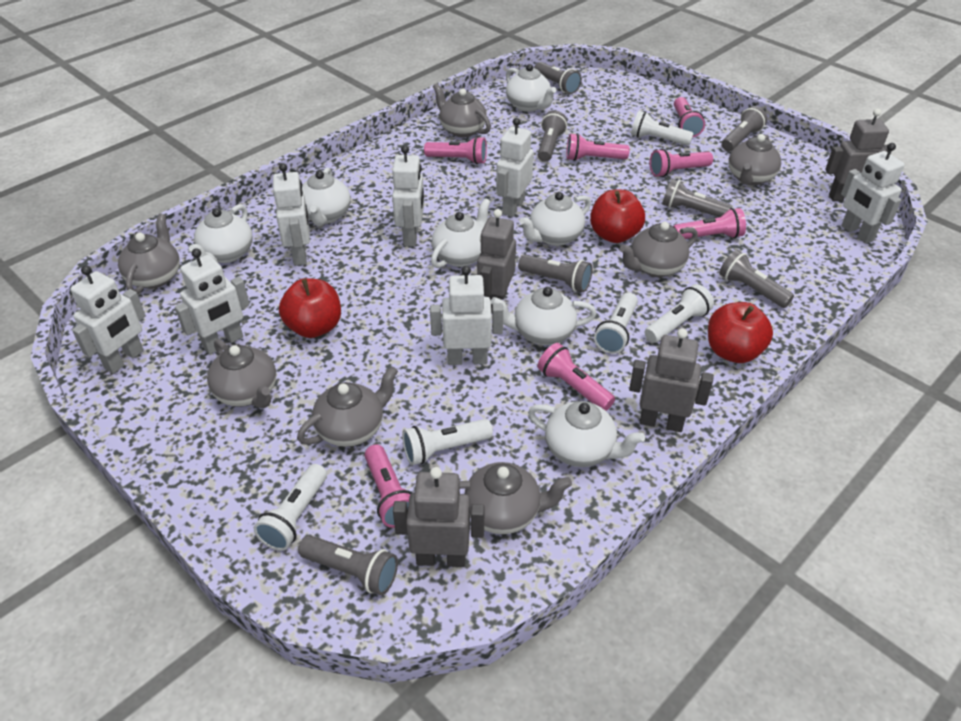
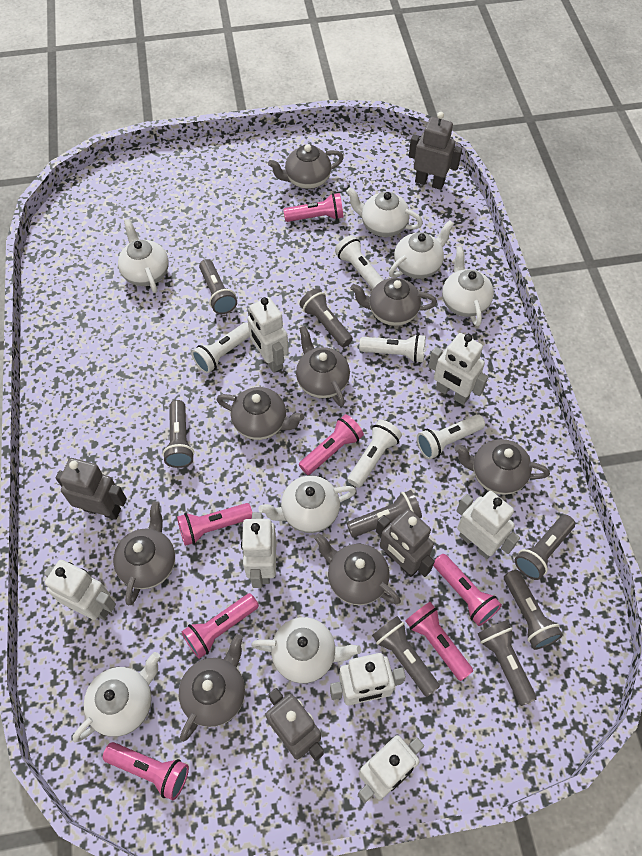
grey flashlight: [298,535,398,595] [518,255,592,292] [534,62,582,94] [538,110,567,162] [662,179,732,217] [719,250,794,308] [722,106,767,151] = 7 -> [163,400,194,468] [199,259,237,314] [300,288,353,347] [347,490,422,537] [372,616,440,697] [478,620,537,706] [504,570,563,649] [515,515,575,580] = 8
grey teapot: [118,214,180,294] [207,339,276,408] [297,366,398,447] [433,83,491,137] [460,462,572,534] [620,222,698,277] [728,134,781,185] = 7 -> [113,501,175,605] [179,634,245,742] [216,387,305,440] [268,144,344,189] [296,326,350,407] [314,533,401,605] [350,278,437,326] [454,439,550,495] = 8
red apple: [279,278,341,338] [590,190,645,243] [708,302,773,363] = 3 -> none = 0

